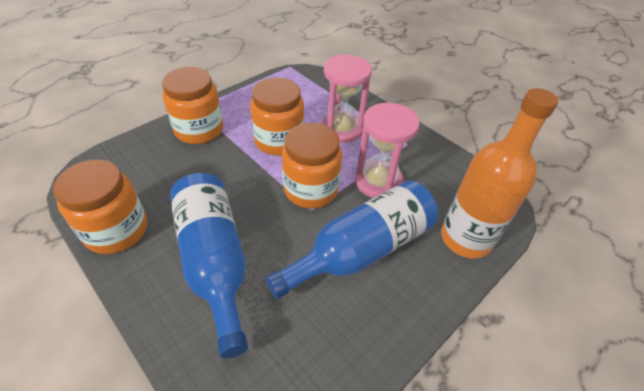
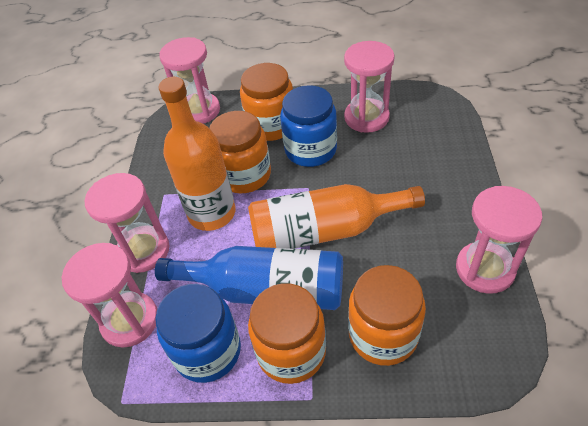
blue bottle: [170,173,248,359] [265,180,438,299] = 2 -> [155,246,343,310] = 1
blue jar: none = 0 -> [155,284,241,383] [280,85,337,167] = 2
orange bottle: [441,88,558,259] = 1 -> [159,77,235,231] [248,184,425,249] = 2
pink hourglass: [321,54,372,143] [355,103,420,198] = 2 -> [62,243,157,348] [85,173,169,273] [159,37,220,124] [344,41,395,133] [456,186,542,294] = 5

